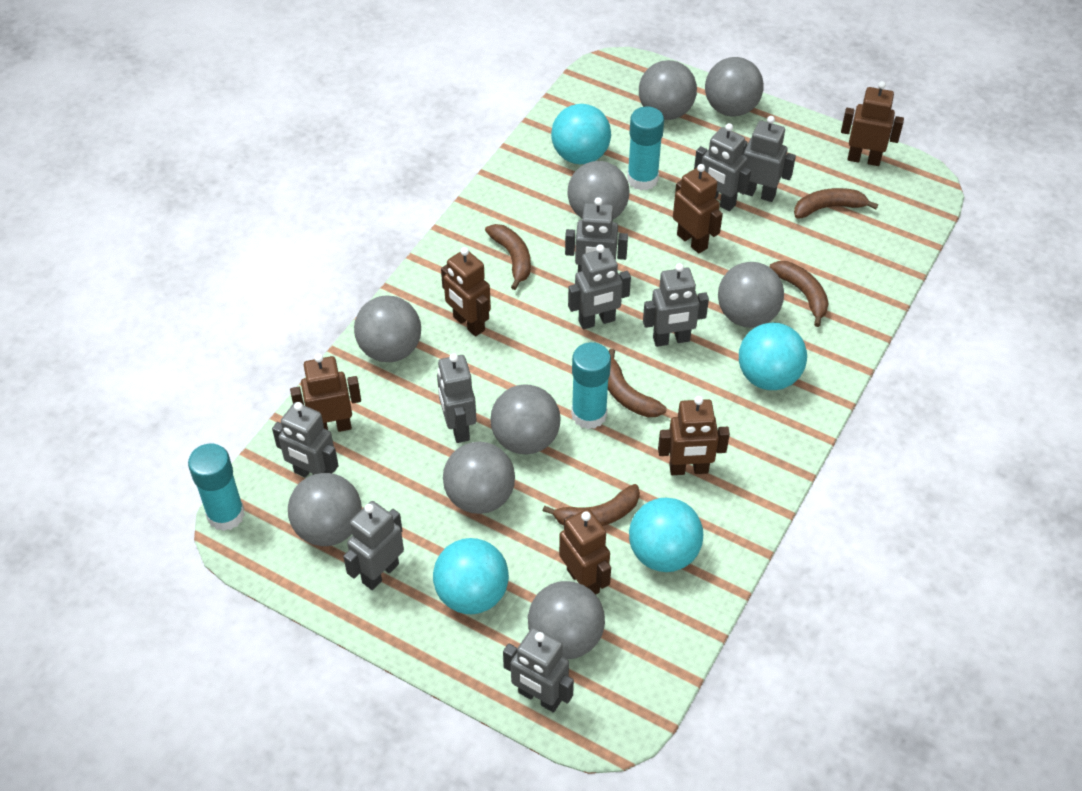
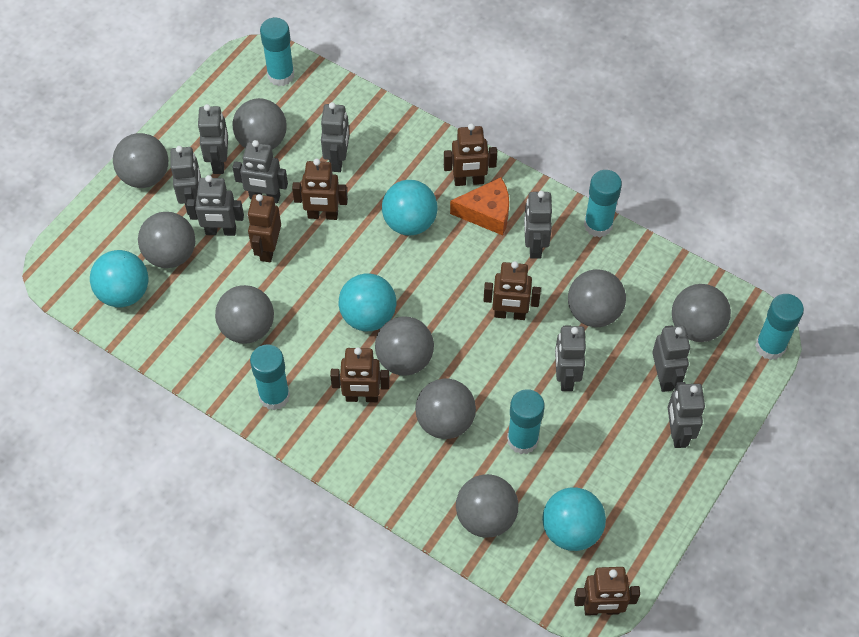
brown banana: [485,224,531,290] [543,484,640,526] [608,349,667,417] [770,261,829,327] [794,188,878,219] = 5 -> none = 0
orange cheese: none = 0 -> [450,177,509,235] = 1
turquoise glue stick: [188,444,245,531] [571,342,611,429] [627,107,664,190] = 3 -> [250,344,290,410] [260,18,294,86] [507,389,545,454] [584,170,622,237] [755,294,804,360] = 5

